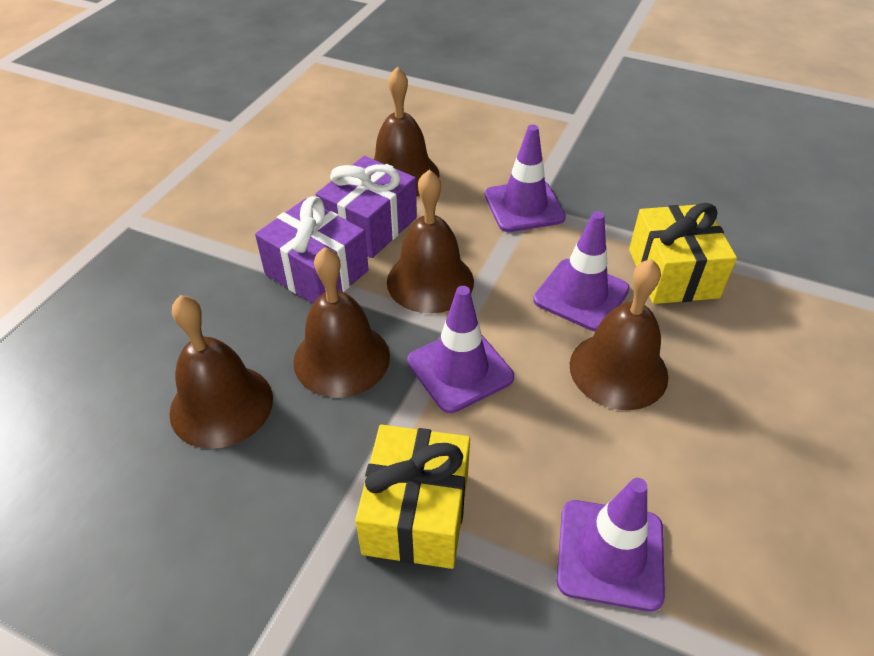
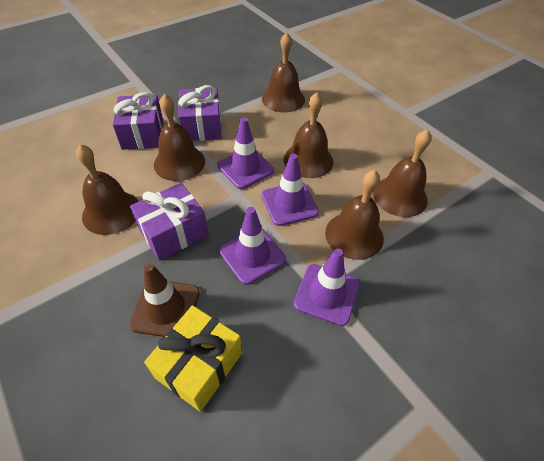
brown bell: [169,295,273,449] [293,247,390,397] [374,67,440,197] [387,169,474,313] [570,259,668,410] = 5 -> [76,144,139,235] [154,94,205,181] [262,32,305,112] [283,92,334,178] [325,170,384,260] [373,129,432,217] = 6
brown traffic cone: none = 0 -> [129,263,200,337] = 1
purple gift: [255,196,369,304] [315,156,417,258] = 2 -> [113,92,163,150] [130,183,209,260] [178,85,222,141] = 3
yellow gift: [355,425,470,569] [629,203,737,304] = 2 -> [144,305,242,412] = 1

